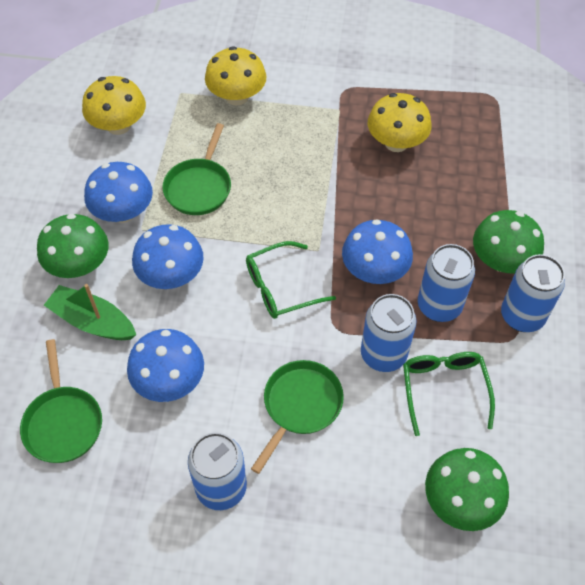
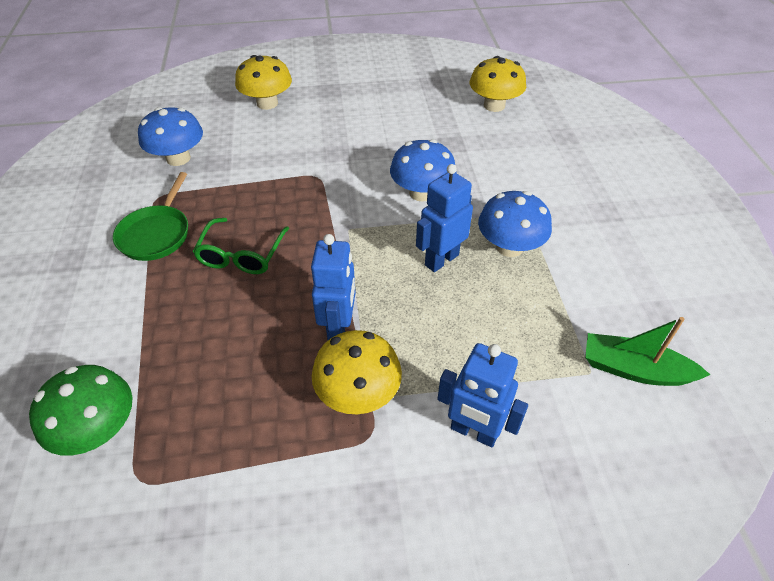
blue can: [188,432,247,510] [361,294,417,372] [418,244,475,322] [501,254,565,332] = 4 -> none = 0
blue mushroom: [84,162,153,223] [127,329,204,402] [132,224,204,289] [342,219,413,284] = 4 -> [138,107,203,166] [390,139,457,202] [478,191,552,257] = 3
blue robot: none = 0 -> [311,234,355,340] [416,164,473,272] [437,343,528,447] = 3
green glasses: [246,241,336,319] [403,352,495,436] = 2 -> [193,218,289,274] = 1
green mushroom: [37,214,109,278] [425,448,509,531] [473,210,544,274] = 3 -> [29,365,133,456] = 1
green pan: [20,339,102,463] [162,123,231,215] [251,360,344,474] = 3 -> [113,172,188,261] = 1

